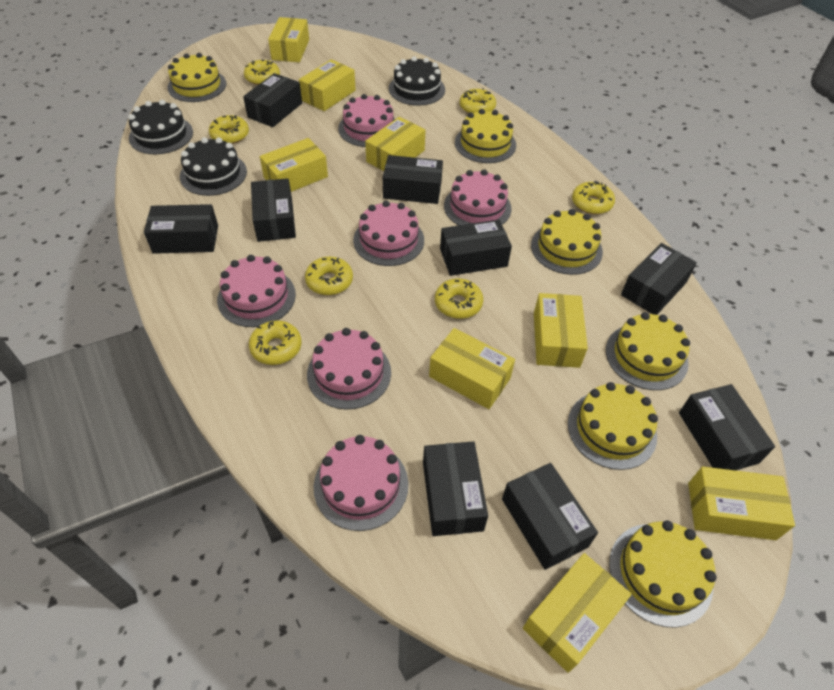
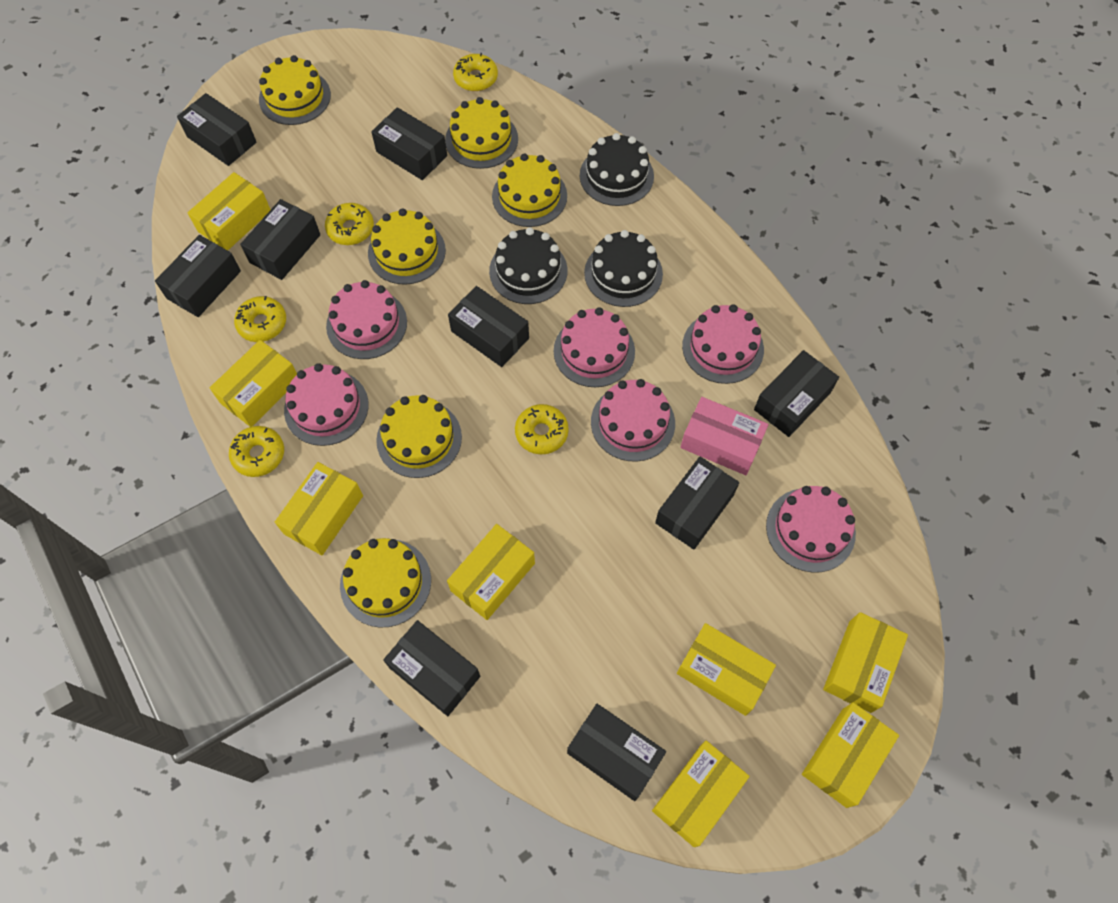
pink box: none = 0 -> [680,397,769,475] = 1
yellow donut: [209,115,249,144] [244,59,280,85] [249,320,302,365] [305,257,353,295] [435,279,483,319] [460,88,496,113] [572,181,615,214] = 7 -> [229,426,284,477] [234,296,286,342] [325,203,374,245] [453,53,498,91] [515,404,569,454] = 5

